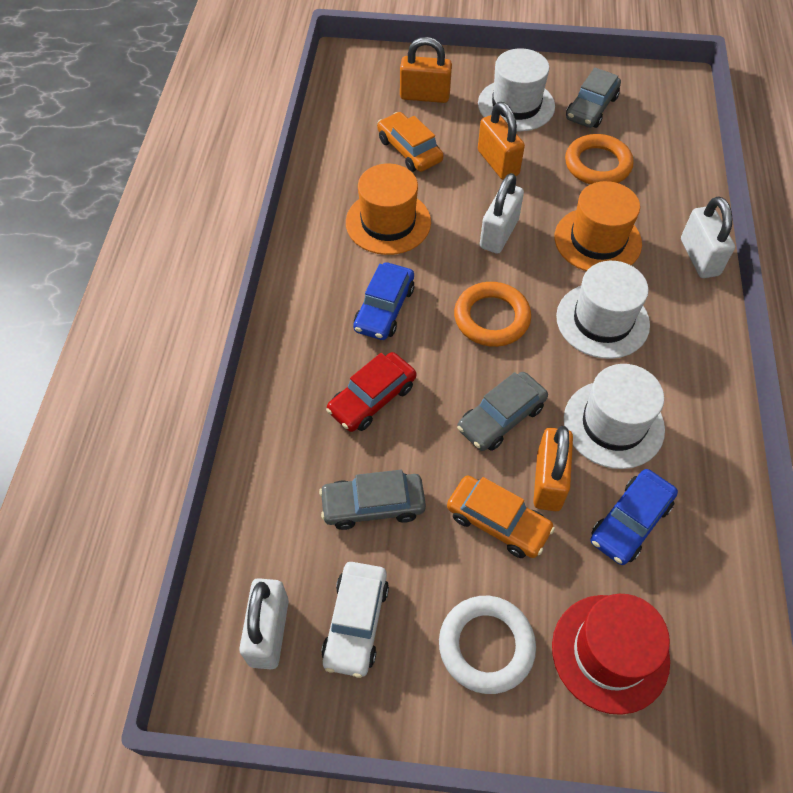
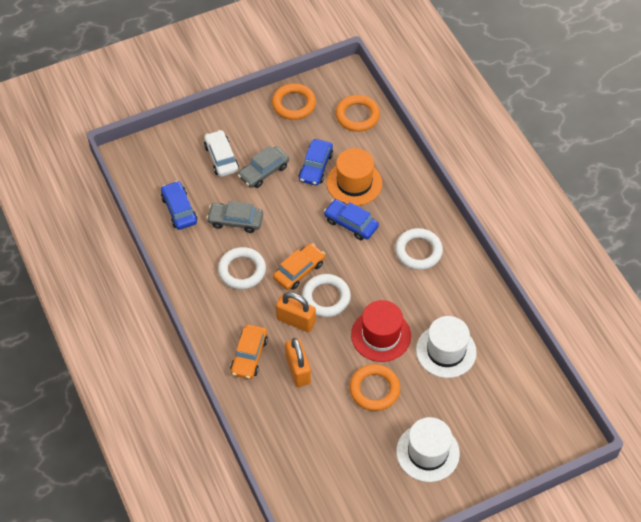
blue car: [353,262,415,340] [590,469,678,565] = 2 -> [161,181,197,230] [298,139,333,186] [324,199,379,240] = 3
grey car: [319,470,426,530] [457,372,548,451] [566,67,621,128] = 3 -> [206,201,263,233] [238,146,289,188] = 2
orange hat: [346,163,431,255] [555,181,642,271] = 2 -> [327,148,382,206] = 1
orange padlock: [400,37,452,103] [478,102,525,180] [533,426,573,511] = 3 -> [276,292,316,332] [285,338,311,387] = 2
orange ring: [454,282,531,347] [565,134,634,184] = 2 -> [272,83,316,120] [335,95,380,132] [349,364,400,411] = 3
red car: [326,352,416,432] = 1 -> none = 0
white hat: [478,48,555,131] [556,261,650,359] [564,364,665,469] = 3 -> [396,417,460,482] [416,316,477,378] = 2
white padlock: [239,578,289,669] [480,173,524,254] [681,196,735,278] = 3 -> none = 0
white ring: [439,596,536,694] = 1 -> [218,247,266,290] [302,274,351,317] [395,228,443,270] = 3

